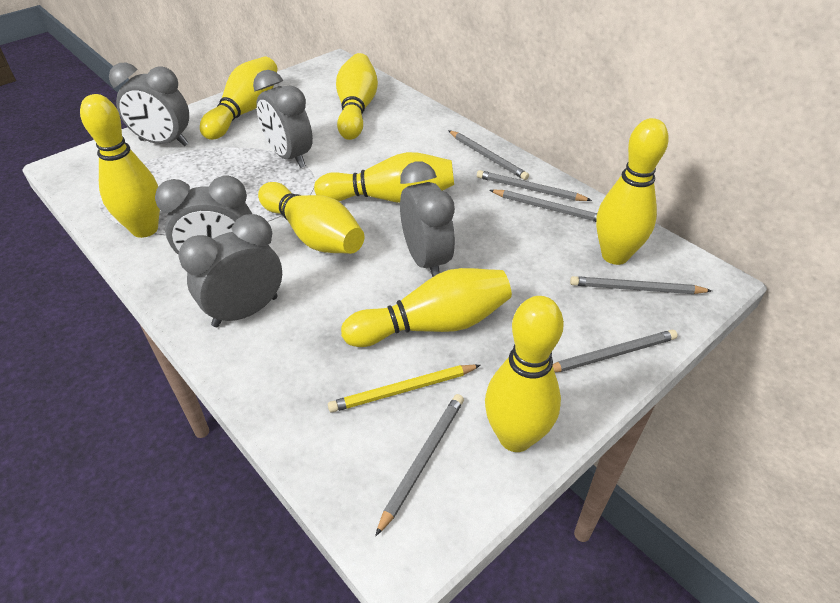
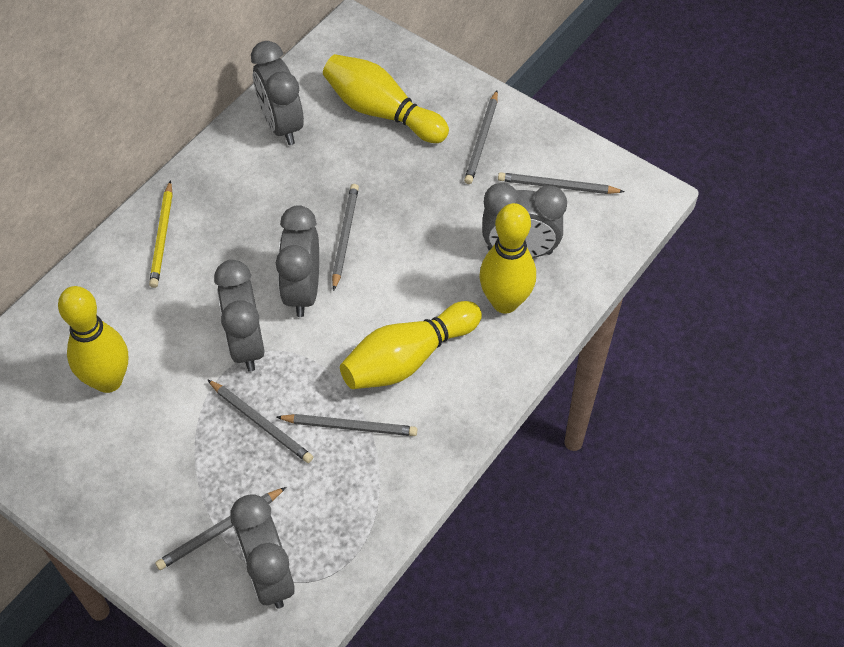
yellow bowling pin: [80,94,160,238] [200,56,277,140] [258,182,364,254] [314,152,454,203] [336,53,378,140] [341,268,512,347] [485,296,564,452] [596,118,669,265] = 8 -> [58,286,128,393] [323,54,449,143] [340,301,482,389] [479,203,536,314] = 4

